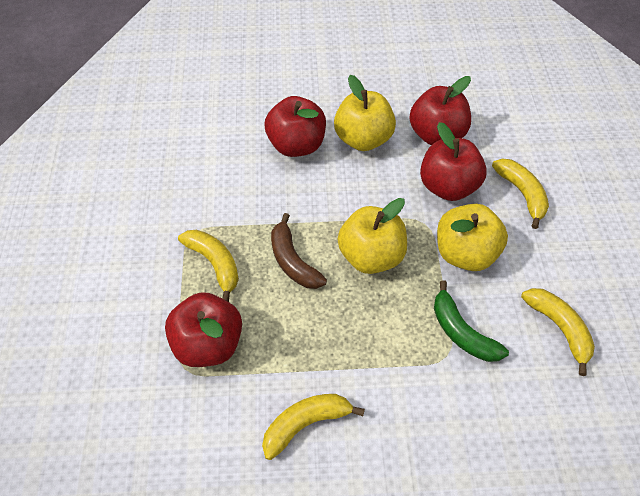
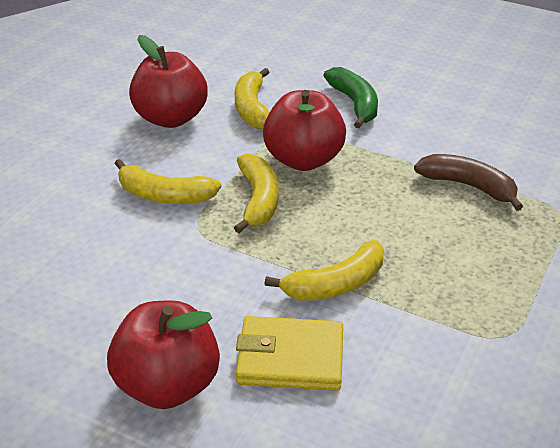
red apple: [165,292,242,367] [265,96,326,157] [409,76,471,145] [420,122,487,201] = 4 -> [107,300,220,409] [129,35,207,128] [263,90,346,171] = 3
yellow apple: [334,75,396,151] [338,198,407,274] [437,204,508,271] = 3 -> none = 0
yellow wallet: none = 0 -> [236,316,343,391] = 1

